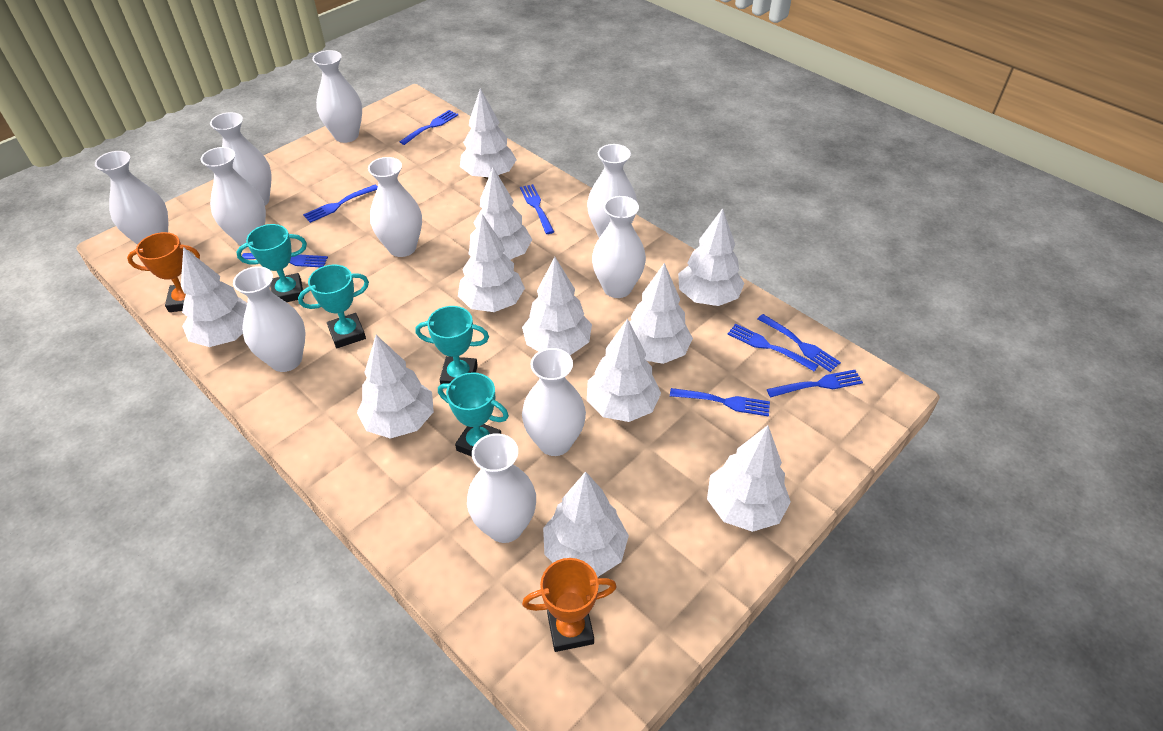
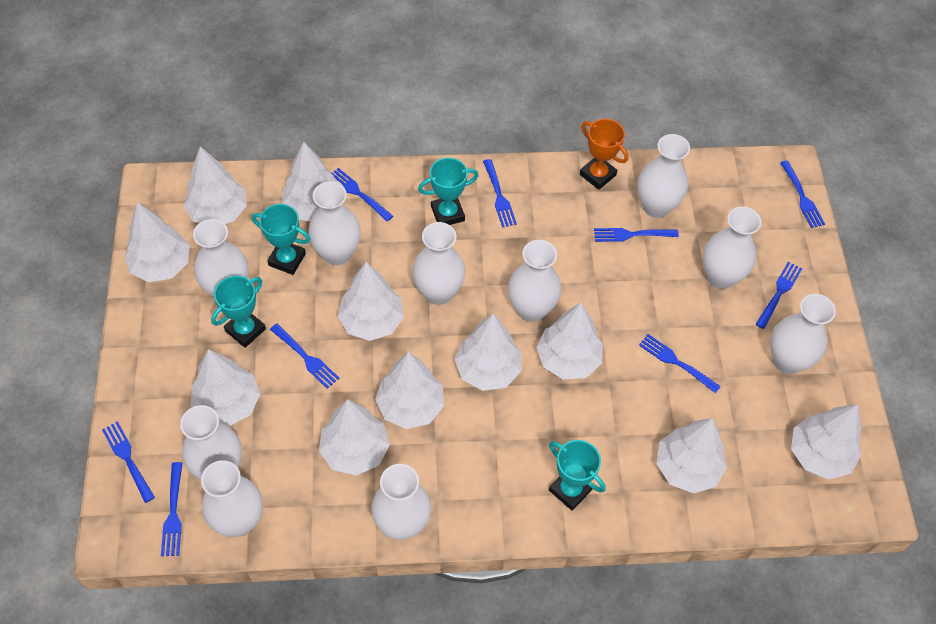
blue fork: [242,253,328,267] [303,184,378,223] [399,110,458,145] [520,184,554,234] [670,388,770,417] [728,324,819,372] [758,314,841,372] [767,370,863,397] = 8 -> [102,421,155,503] [161,462,182,556] [270,323,340,389] [331,168,393,221] [483,159,517,228] [594,228,679,242] [639,334,721,393] [756,261,802,329] [780,160,825,228] = 9
orange trophy: [127,232,200,312] [522,558,616,652] = 2 -> [580,119,628,190] = 1

